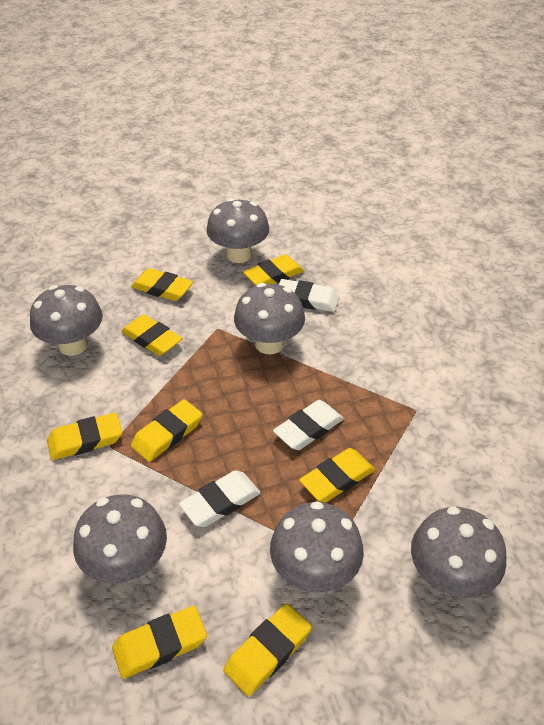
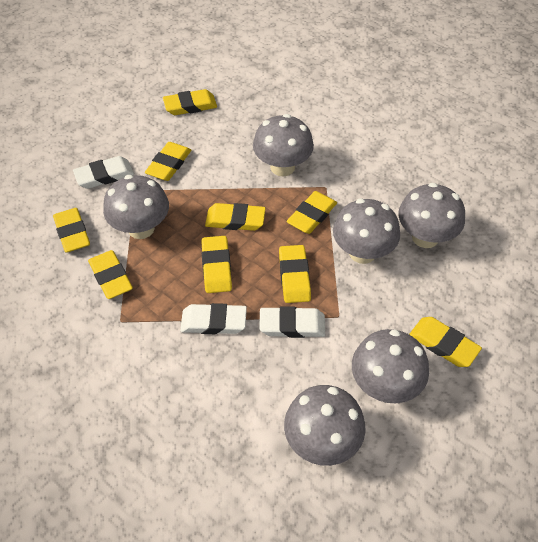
yellow eraser: [47,413,122,460] [112,606,207,679] [121,314,183,356] [131,268,193,301] [131,399,203,462] [224,603,312,696] [243,254,304,286] [299,448,375,503] = 8 -> [53,208,90,253] [88,250,133,299] [145,142,191,181] [163,89,217,115] [201,236,232,293] [205,203,266,231] [279,245,311,303] [286,191,337,234] [409,317,482,367] = 9

